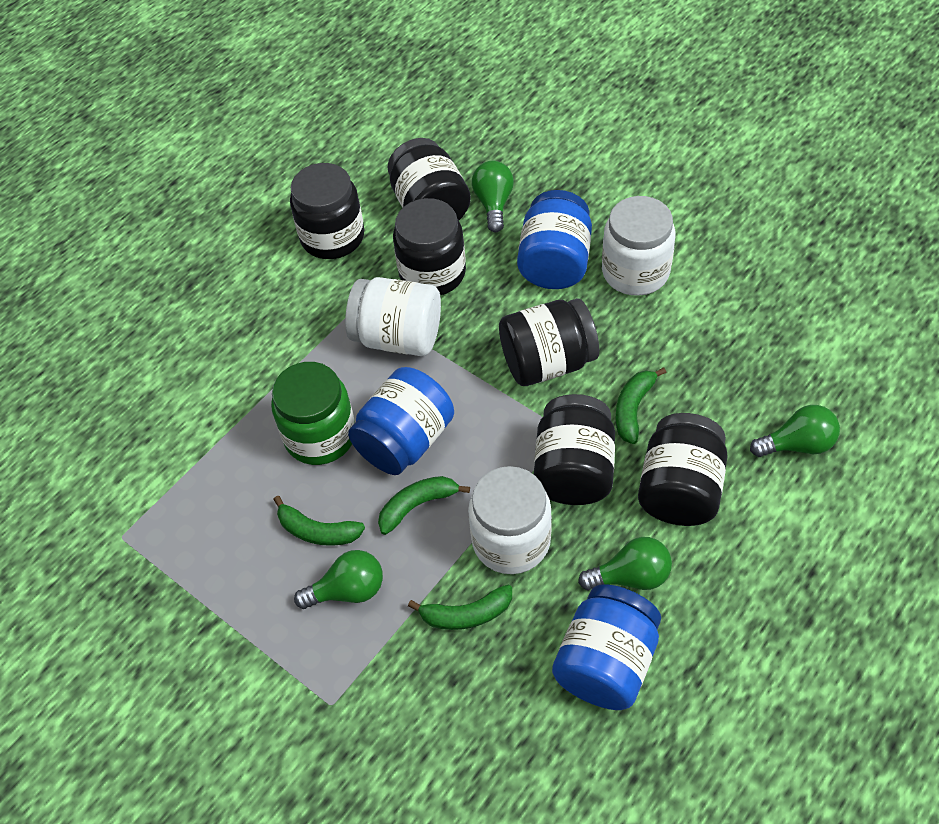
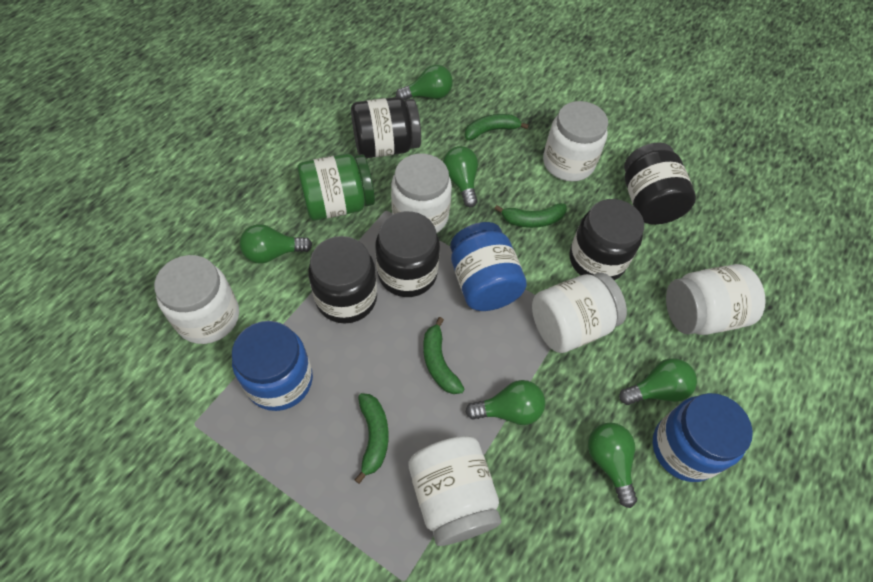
black jar: [290,163,364,259] [388,138,471,220] [393,198,466,295] [499,298,599,386] [534,394,615,505] [638,413,728,526] = 6 -> [308,236,377,324] [351,97,421,158] [375,211,440,297] [569,199,644,280] [624,143,696,225] = 5
green light bulb: [294,550,383,609] [472,161,514,232] [578,537,672,590] [750,405,840,457] = 4 -> [239,224,312,264] [396,65,453,100] [443,146,478,207] [465,380,545,425] [588,422,637,508] [619,358,697,405] = 6
white jar: [345,277,441,356] [468,466,552,574] [602,196,676,296] = 3 -> [154,255,239,344] [391,154,452,233] [409,436,501,546] [532,273,627,353] [543,101,608,181] [666,264,766,335] = 6

